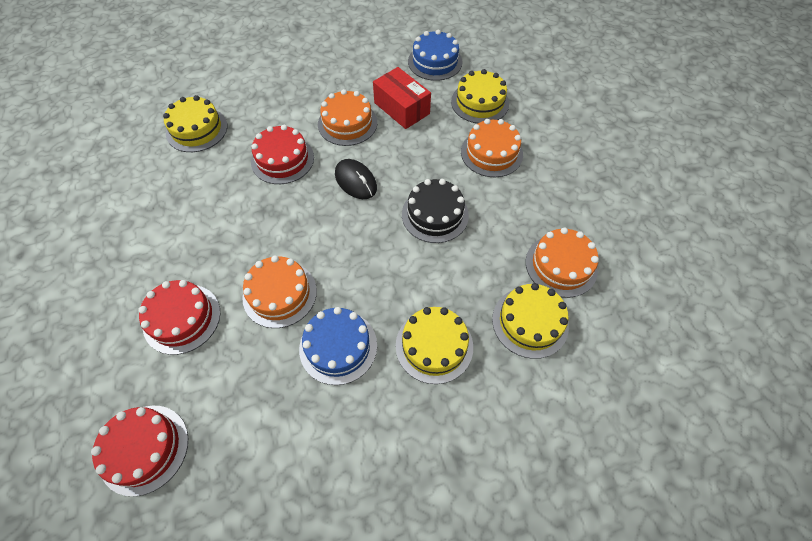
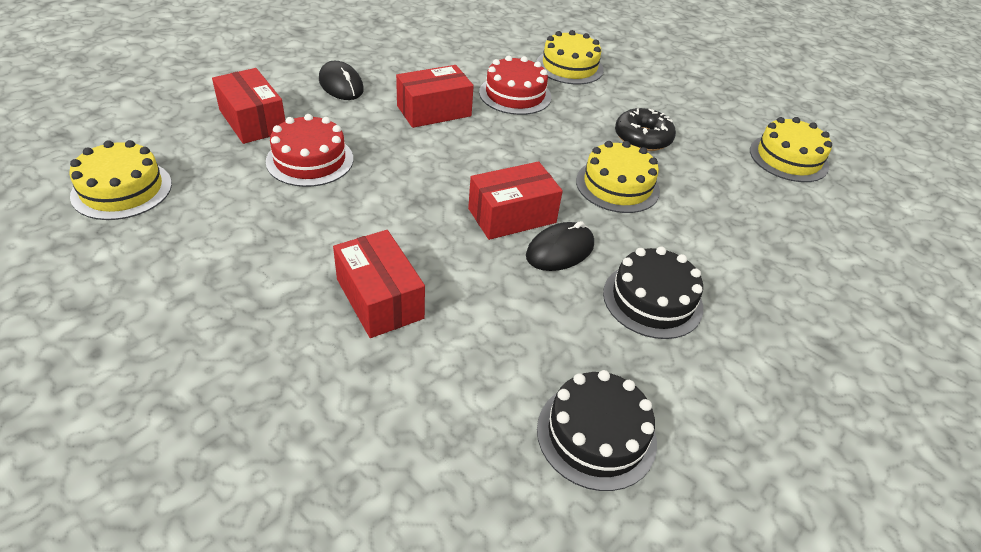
black cake: [402,179,469,243] = 1 -> [537,370,657,491] [603,247,703,339] = 2
black donut: none = 0 -> [615,108,676,151] = 1
black mouse: [335,159,377,199] = 1 -> [319,61,364,100] [526,221,594,271] = 2
blue cake: [299,307,377,385] [408,30,463,81] = 2 -> none = 0
orange cake: [242,255,317,328] [318,89,377,146] [461,119,523,177] [526,227,599,298] = 4 -> none = 0
red box: [373,67,431,129] = 1 -> [212,68,285,144] [333,230,425,338] [396,65,474,128] [468,161,563,240] = 4
red cake: [91,406,188,496] [138,280,220,355] [251,125,314,184] = 3 -> [266,114,353,187] [479,55,551,115] = 2

